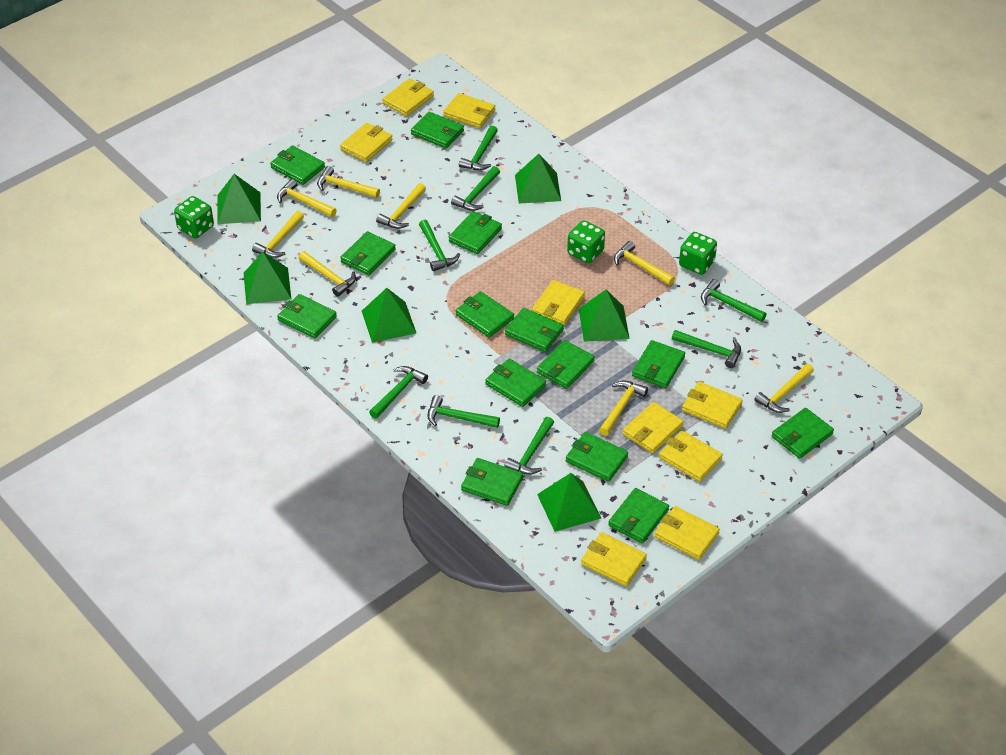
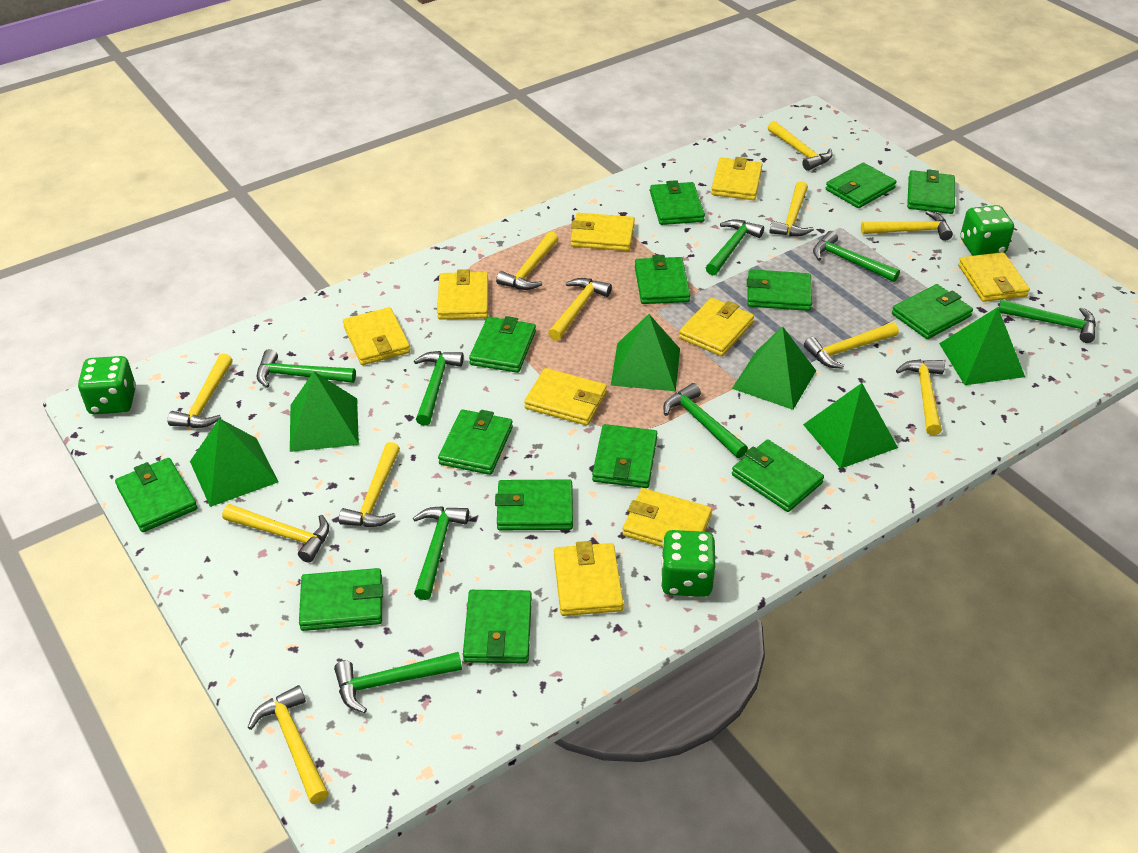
yellow hammer: [252,211,304,258] [277,179,337,217] [299,251,356,297] [317,166,380,198] [376,183,426,229] [599,381,648,436] [614,241,675,285] [754,364,814,413] = 8 -> [168,353,233,428] [222,504,329,563] [247,685,329,804] [339,442,400,527] [496,231,559,290] [548,278,612,341] [768,121,832,171] [769,181,814,236] [804,322,899,369] [861,210,953,241] [896,359,945,435] = 11

